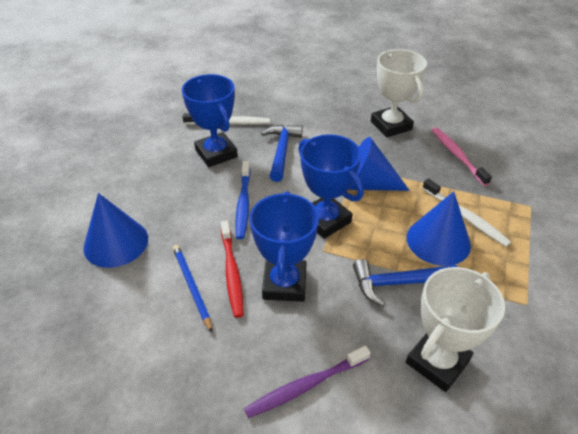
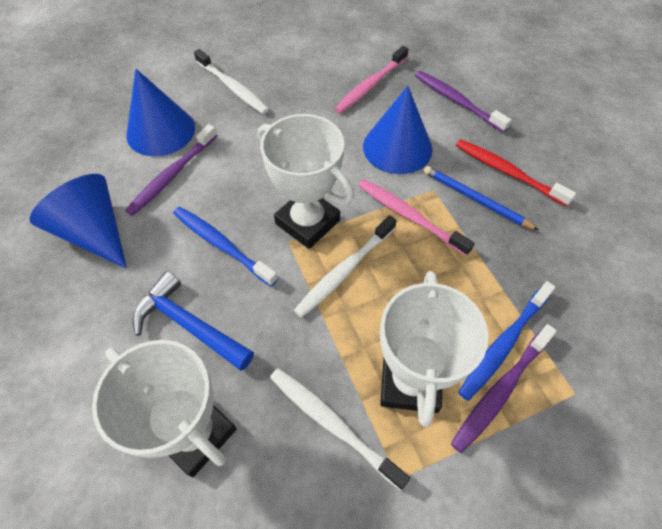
blue hammer: [261,125,303,182] [353,259,458,307] = 2 -> [132,271,254,371] = 1
blue toothbrush: [235,161,251,239] = 1 -> [173,207,278,287] [458,281,555,401] = 2
blue trophy: [182,74,238,167] [250,191,319,302] [298,134,364,239] = 3 -> none = 0
pink toothbrush: [432,127,492,186] = 1 -> [335,46,409,113] [358,179,475,256] = 2
purple toothbrush: [244,346,371,418] = 1 -> [125,124,217,216] [415,71,511,132] [451,324,557,453] = 3
white toothbrush: [182,113,270,125] [422,178,511,247] = 2 -> [194,49,269,114] [270,368,410,490] [294,215,397,318] = 3
white trophy: [371,49,427,137] [406,267,505,392] = 2 -> [92,340,237,477] [258,114,354,249] [380,271,488,427] = 3

